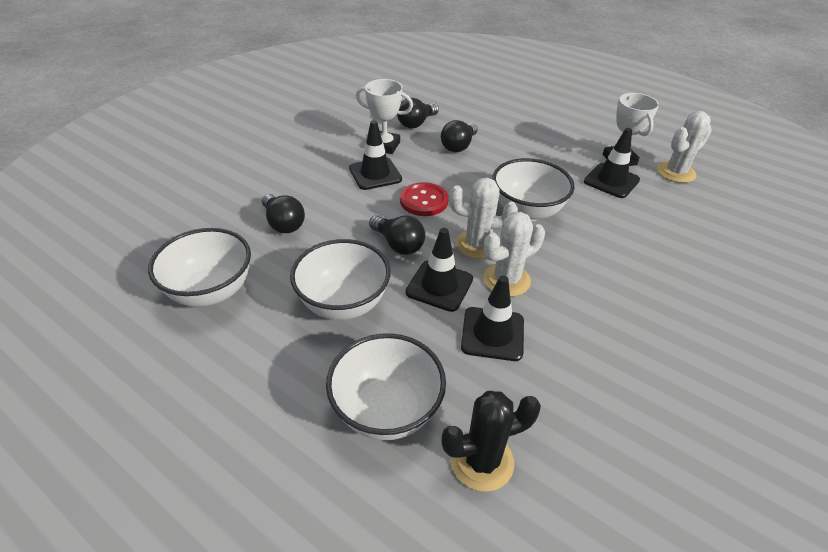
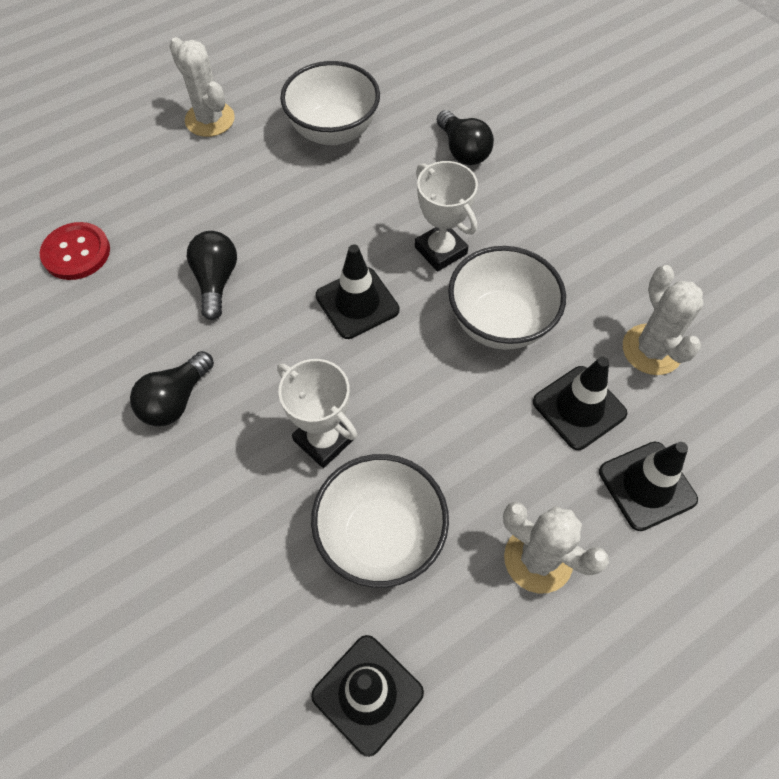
black cactus: [441,391,541,492] = 1 -> none = 0
black light bulb: [262,194,305,233] [369,215,425,255] [397,98,439,128] [441,120,478,152] = 4 -> [130,351,214,426] [187,231,237,320] [437,110,494,165] = 3
white bowl: [148,228,251,307] [290,239,391,320] [326,333,446,440] [492,158,575,221] = 4 -> [280,61,380,145] [311,454,449,588] [448,246,566,350] = 3

